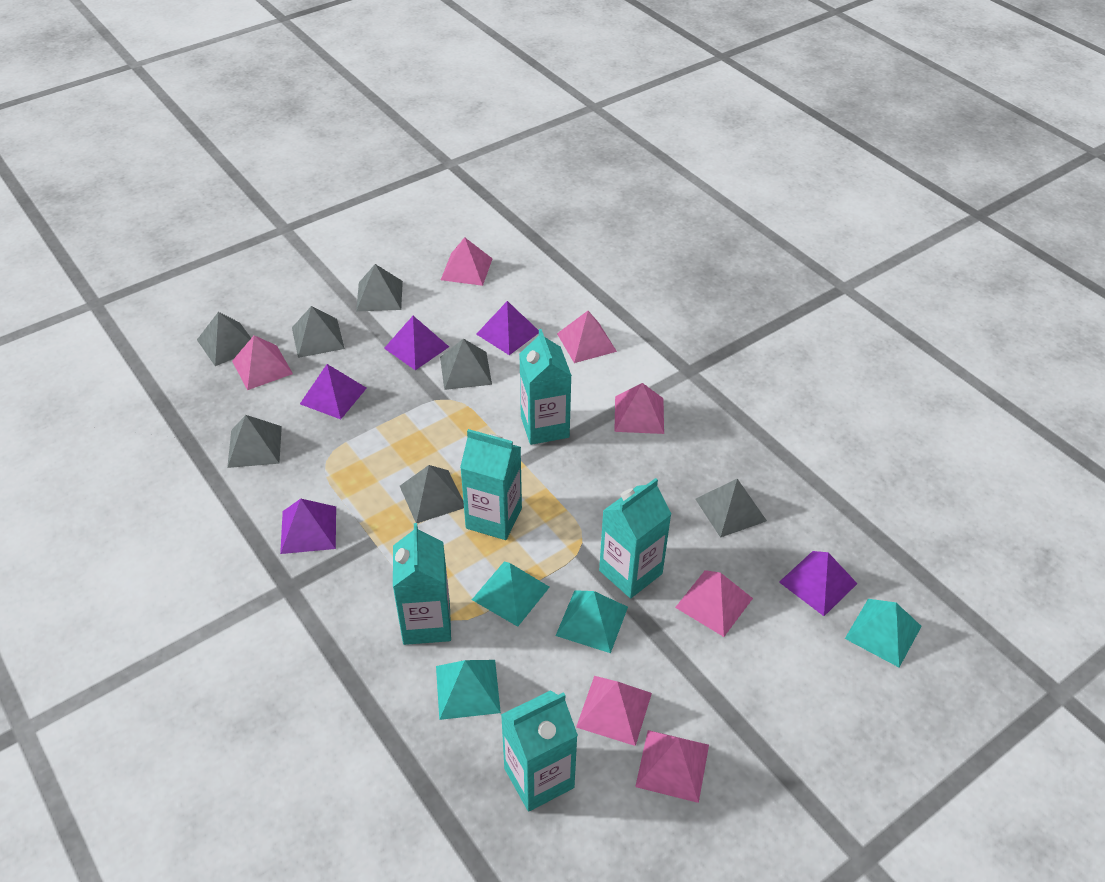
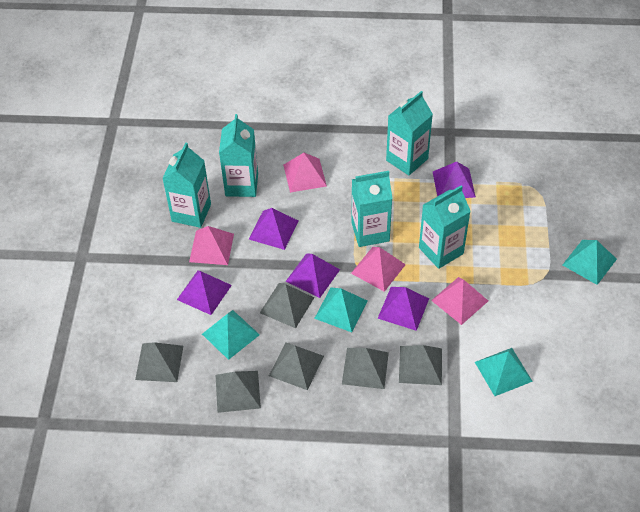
grey pyramid: [197,312,251,366] [227,415,282,468] [292,306,345,358] [356,264,403,311] [400,465,464,523] [440,338,492,390] [695,479,767,538] = 7 -> [135,342,183,382] [216,371,261,413] [260,283,314,328] [269,342,324,390] [342,348,389,389] [399,345,442,385] = 6
pink pyramid: [232,335,293,390] [441,237,492,286] [557,311,617,363] [576,676,652,746] [614,383,664,434] [635,730,709,803] [675,570,753,637] = 7 -> [189,226,234,265] [283,153,327,193] [351,247,406,292] [431,277,488,325] = 4

